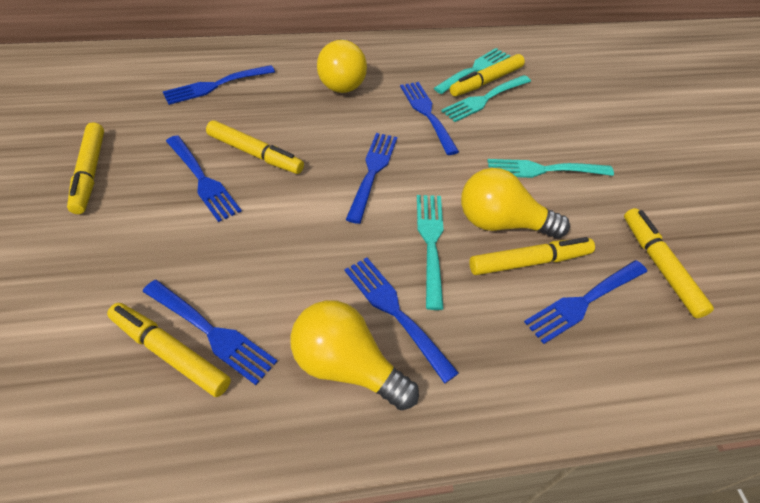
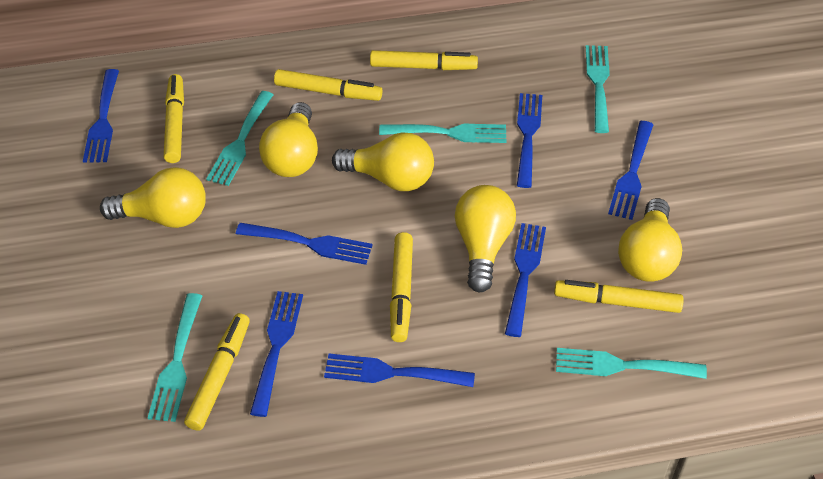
turquoise fork: [417,195,444,310] [434,48,510,94] [441,75,531,122] [487,159,614,178] = 4 -> [148,293,202,422] [206,91,274,186] [379,124,506,143] [556,348,707,379] [586,45,610,133] = 5
yellow light bulb: [290,300,419,410] [317,39,367,93] [461,168,570,239] = 3 -> [100,167,206,228] [259,102,318,177] [332,132,434,191] [455,185,516,292] [618,198,682,282] = 5

